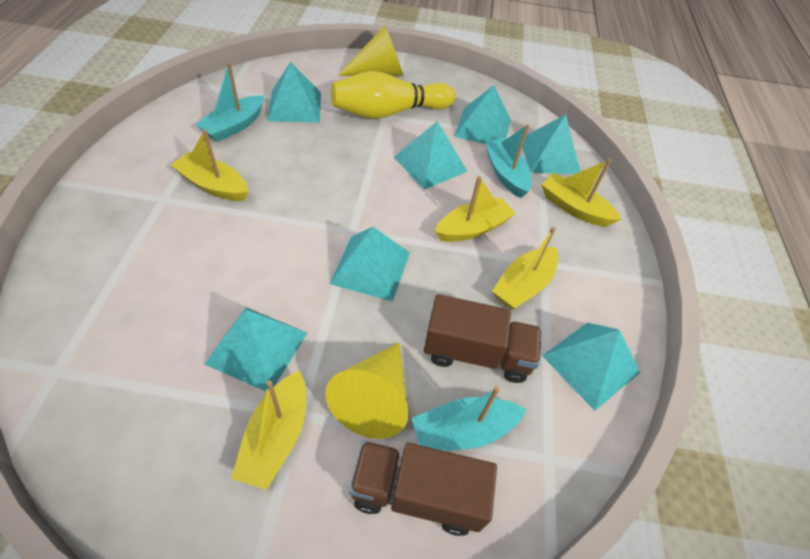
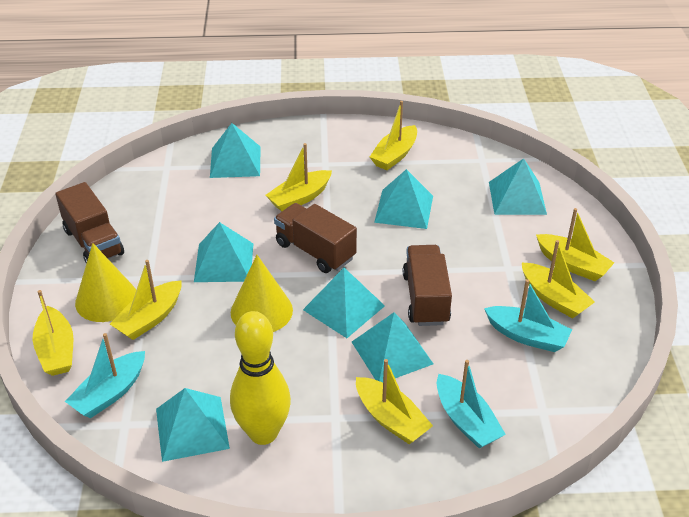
brown truck: [349,441,497,536] [424,294,542,383] = 2 -> [55,182,124,264] [274,203,357,273] [403,245,452,326] = 3
yellow boat: [171,129,248,201] [231,371,306,490] [435,176,516,242] [492,227,558,310] [541,158,621,227] = 5 -> [33,290,73,376] [110,260,182,340] [266,143,332,211] [356,359,433,444] [370,101,417,170] [522,240,595,319] [536,208,614,281] = 7

